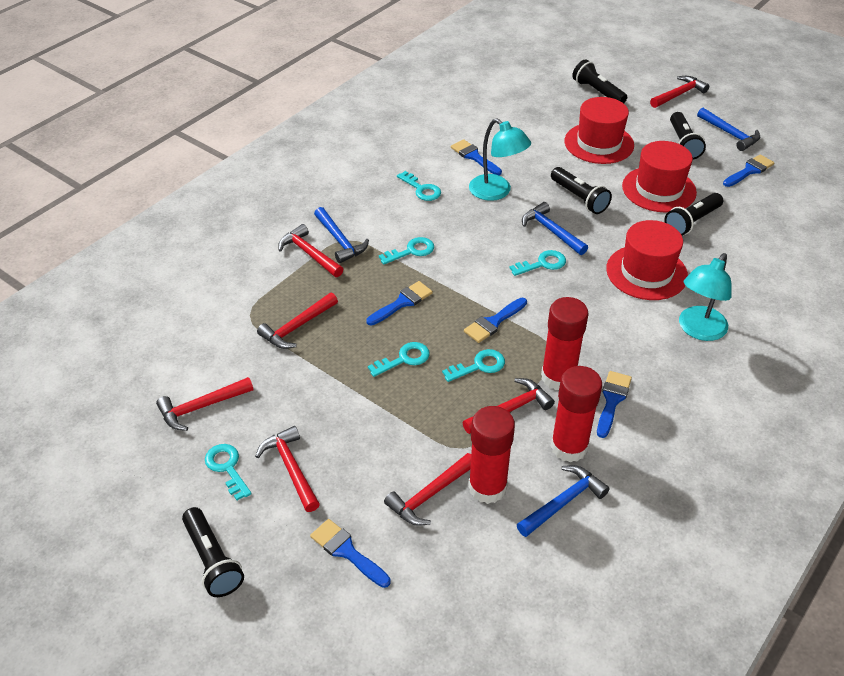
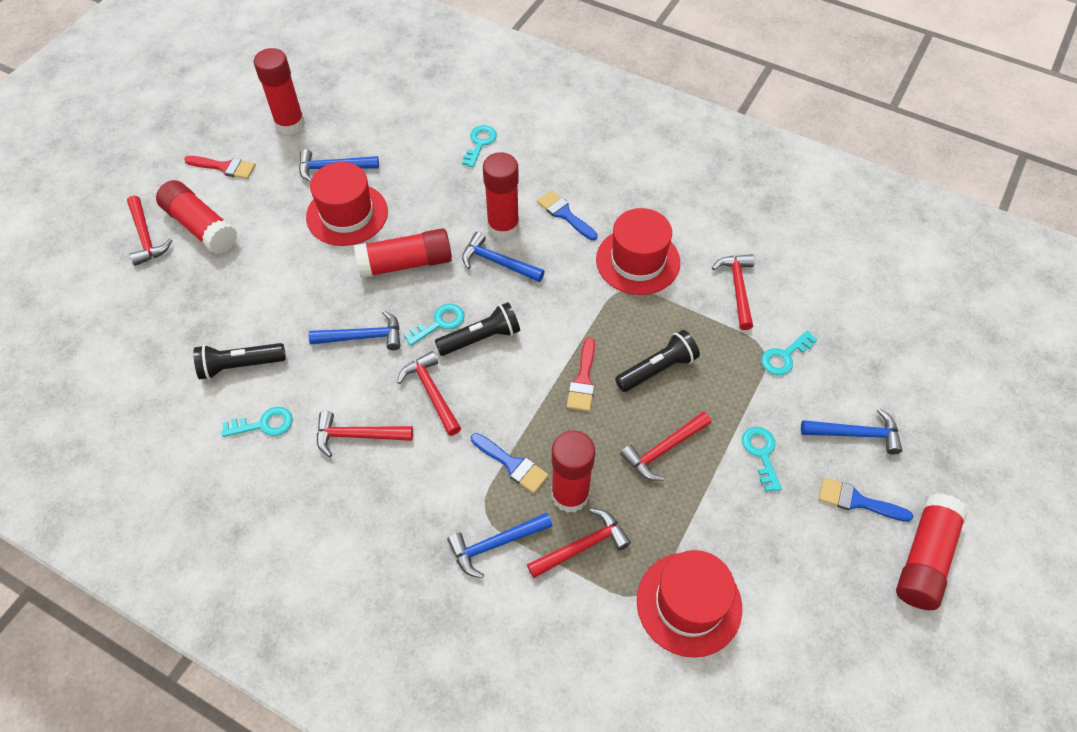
black flashlight: [182,507,244,597] [551,167,612,214] [572,59,627,103] [664,193,723,236] [670,112,706,160] = 5 -> [193,343,286,380] [435,302,520,356] [615,330,700,392] = 3
blue brush: [310,519,391,588] [366,281,433,326] [451,139,502,175] [464,298,527,343] [597,371,632,438] [723,154,774,187] = 6 -> [471,433,549,493] [537,190,598,241] [819,478,913,522] = 3
blue hammer: [314,207,369,263] [517,465,610,537] [522,202,588,255] [697,108,760,151] = 4 -> [299,149,379,182] [309,310,401,350] [447,513,552,578] [462,231,545,282] [801,408,902,454] = 5
red brush: none = 0 -> [184,156,256,179] [567,338,595,411] = 2
red glue stick: [468,406,515,504] [541,297,588,390] [551,366,602,462] = 3 -> [156,180,237,254] [254,48,305,134] [354,228,452,278] [483,152,519,239] [551,430,595,513] [896,493,968,610] = 6
red hammer: [156,377,253,431] [255,426,320,512] [257,293,338,349] [278,224,343,277] [384,453,471,526] [462,378,555,434] [650,76,709,108] = 7 -> [127,195,172,266] [317,411,413,457] [397,351,461,436] [527,508,631,578] [620,412,711,481] [712,254,755,330] = 6
turquoise key: [205,444,252,500] [368,342,430,377] [379,237,434,264] [397,171,441,201] [442,349,505,382] [509,250,566,276] = 6 -> [221,407,293,437] [404,304,465,346] [462,125,497,167] [742,427,782,492] [761,330,817,375] = 5
turquoise lamp: [469,118,531,201] [679,253,732,341] = 2 -> none = 0

